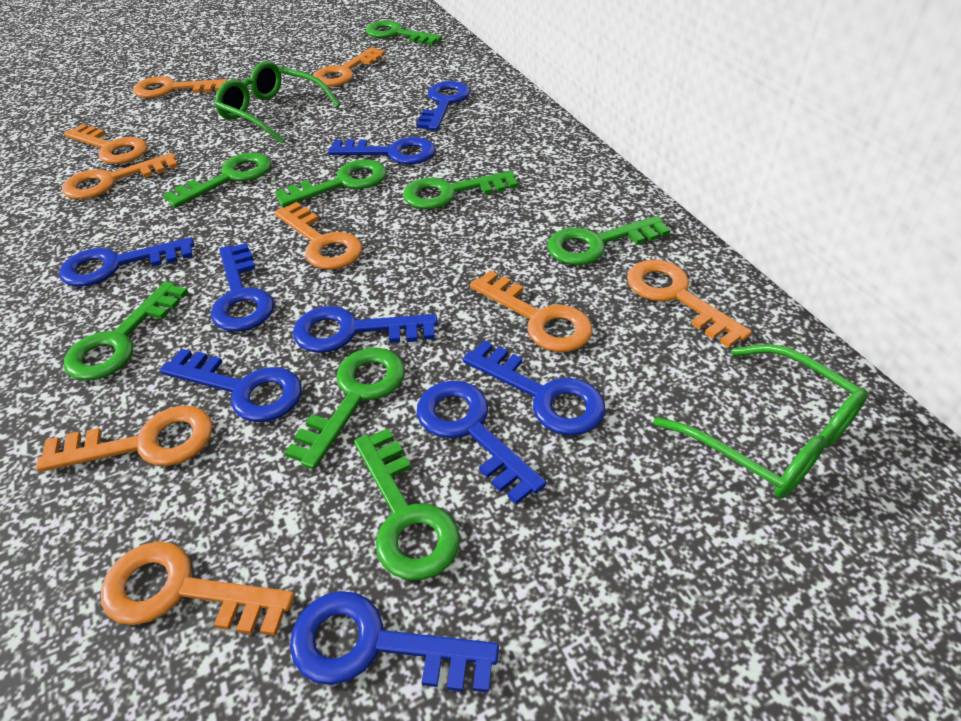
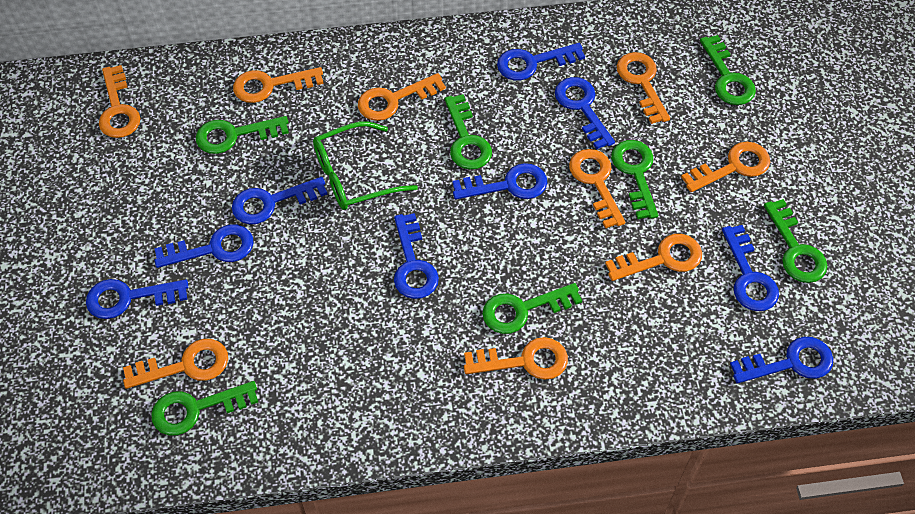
green glasses: [214,61,340,144] [654,344,868,499] = 2 -> [313,121,418,210] = 1
green key: [64,281,188,381] [163,153,271,208] [275,159,386,207] [285,347,405,470] [354,428,460,580] [366,20,442,45] [403,171,518,209] [547,216,670,265] = 8 -> [151,381,258,435] [196,116,289,154] [444,94,492,170] [482,283,582,334] [611,140,658,219] [700,35,756,105] [764,199,828,283] = 7

